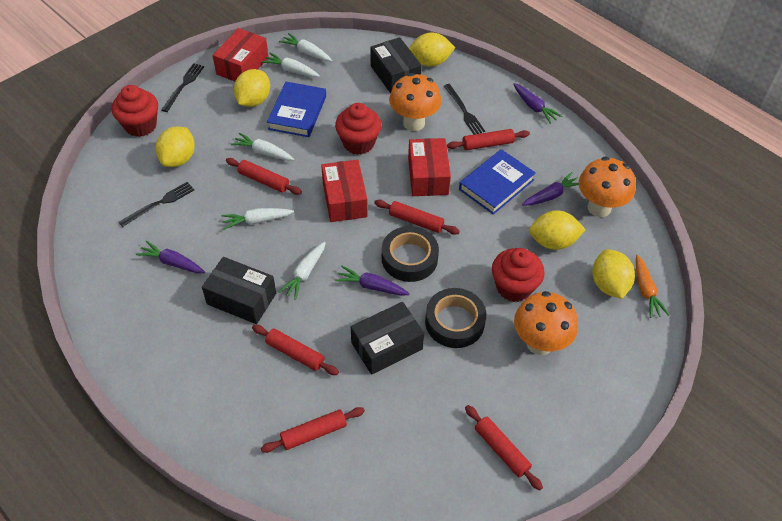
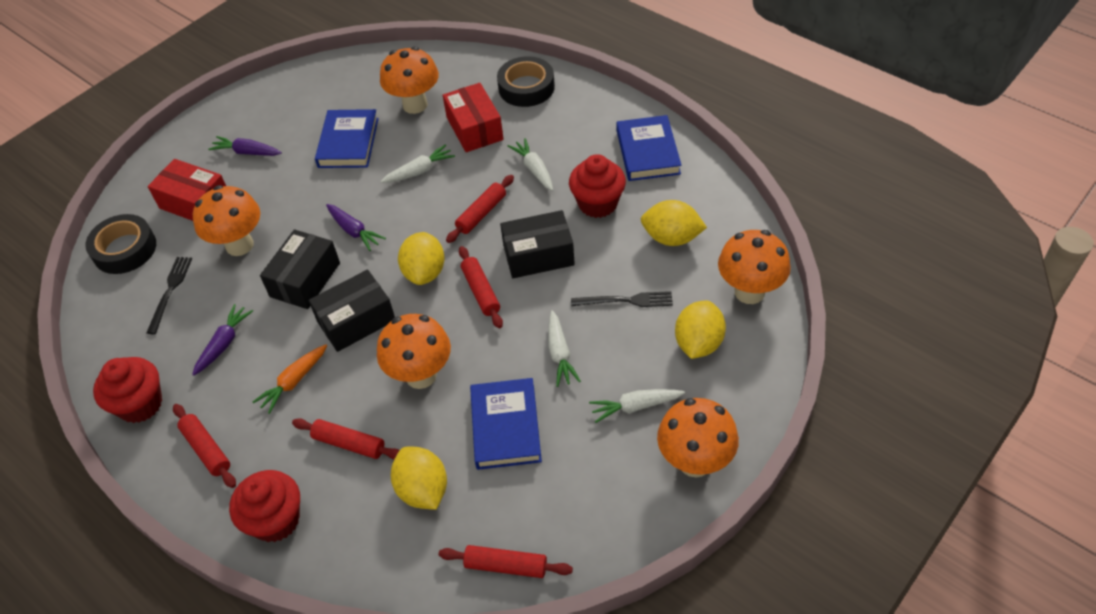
black fork: [118,182,194,227] [161,63,204,112] [444,84,485,134] = 3 -> [147,257,192,334] [571,291,673,307] = 2
blue book: [267,82,326,137] [459,149,536,215] = 2 -> [315,109,379,168] [470,378,542,470] [617,115,682,181] = 3
orange mushroom: [389,73,441,131] [514,291,578,355] [579,157,636,217] = 3 -> [193,185,260,256] [377,314,451,389] [380,47,439,114] [657,398,739,477] [718,230,791,304] = 5
purple carrot: [136,241,205,273] [335,266,410,296] [513,83,562,124] [522,172,579,206] = 4 -> [192,304,253,376] [208,136,282,156] [326,204,386,251] = 3
red box: [212,28,269,81] [321,160,368,222] [408,138,451,196] = 3 -> [148,159,226,221] [443,83,504,152] = 2
red rolling pin: [226,158,302,195] [252,325,339,375] [261,407,365,453] [374,200,460,235] [447,129,530,150] [465,405,543,490] = 6 -> [173,404,236,488] [292,418,400,459] [439,545,573,578] [446,175,514,243] [459,246,503,328] = 5
white carrot: [222,208,294,230] [231,133,294,161] [262,52,320,77] [279,33,332,61] [279,242,326,300] = 5 -> [380,144,455,183] [508,138,553,191] [548,310,581,387] [589,389,685,423] = 4
yellow lemon: [156,126,195,167] [234,69,270,107] [409,33,455,66] [529,210,586,250] [592,249,635,299] = 5 -> [391,447,447,510] [398,232,445,285] [641,200,707,246] [675,300,726,359] = 4

